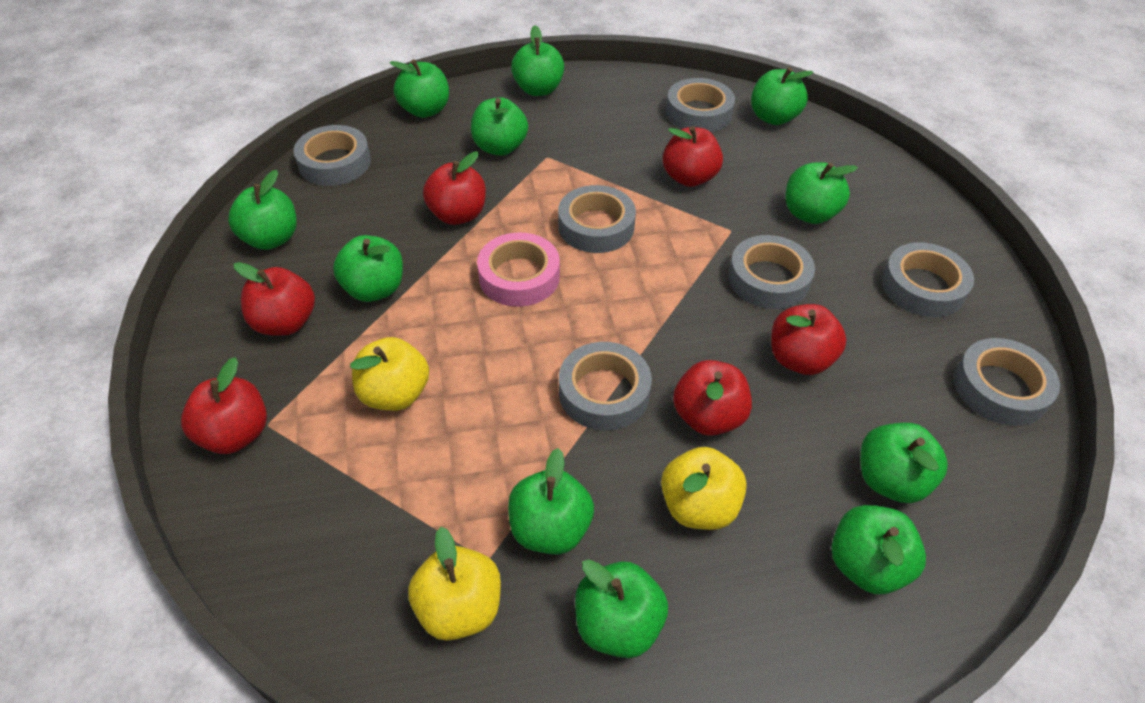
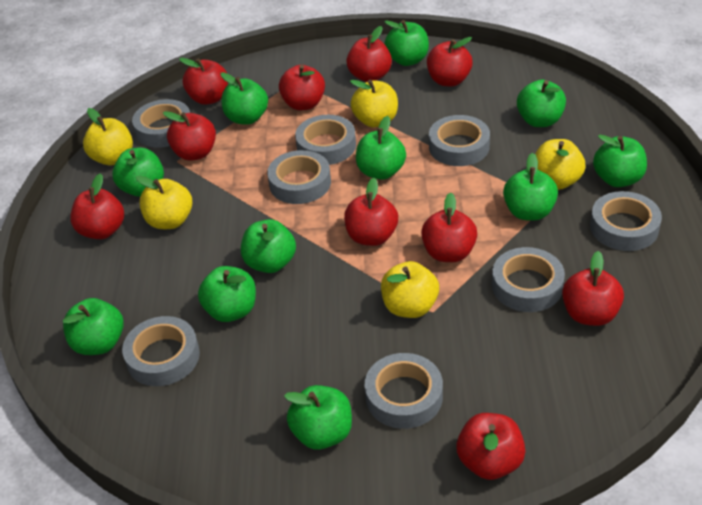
grey tape: [294,125,371,186] [558,185,636,253] [559,342,652,431] [666,78,735,132] [728,235,815,309] [882,242,974,317] [954,338,1060,426] = 7 -> [122,316,200,386] [132,99,190,148] [267,150,331,204] [295,115,356,165] [365,353,443,429] [429,115,490,166] [492,247,565,312] [590,191,662,251] = 8
pink tape: [477,232,560,307] = 1 -> none = 0
red apple: [181,357,267,454] [234,262,315,336] [423,151,486,225] [663,126,723,187] [673,360,752,436] [771,304,847,375] = 6 -> [70,173,124,239] [163,111,216,161] [179,58,228,105] [279,65,325,110] [344,178,398,246] [346,26,392,82] [421,193,477,262] [427,37,473,87] [456,413,526,480] [562,251,624,326] = 10
yellow apple: [350,337,429,411] [408,527,501,641] [661,447,747,530] = 3 -> [83,108,133,166] [136,175,192,229] [350,80,398,128] [381,261,439,318] [535,139,585,190] = 5

